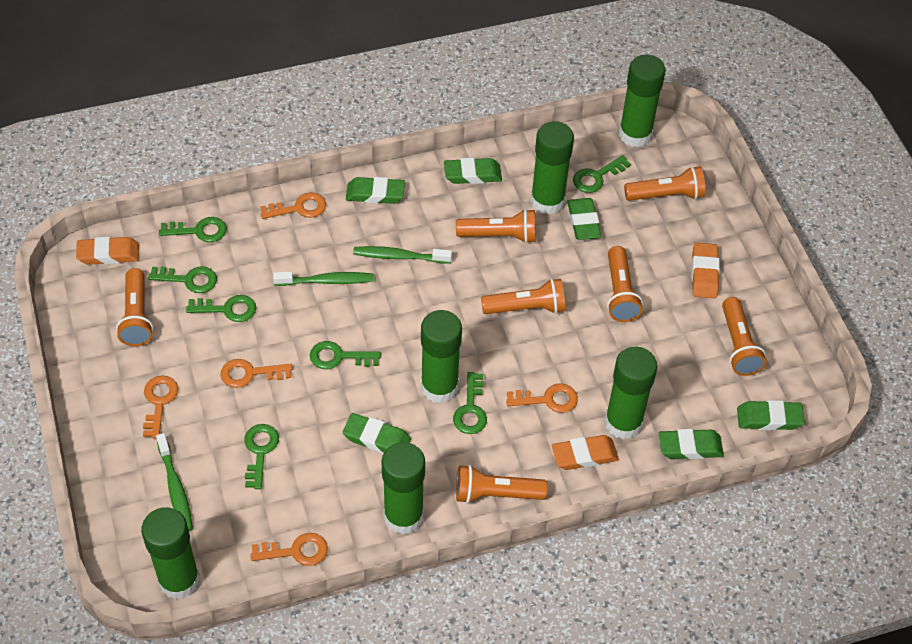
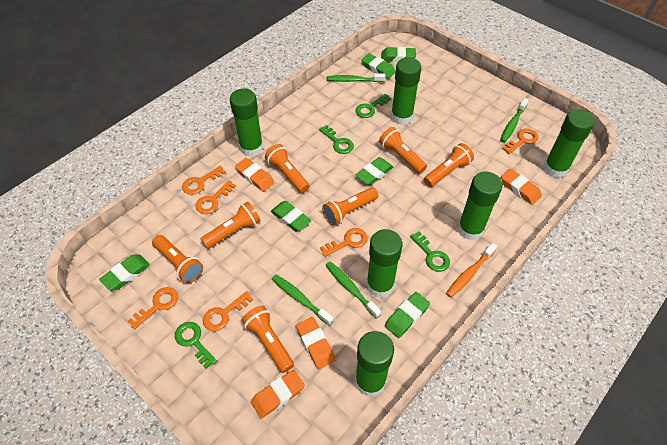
green key: [148,266,217,293] [159,217,227,242] [186,295,256,322] [244,424,279,489] [310,341,381,369] [453,372,487,434] [573,155,631,193] = 7 -> [175,322,217,369] [319,125,354,154] [355,94,391,118] [410,232,450,272] = 4
green toothbrush: [156,433,193,531] [273,271,374,286] [353,246,452,263] = 3 -> [272,275,334,325] [325,262,381,319] [327,73,385,82] [500,98,529,143] = 4
orange eraser: [76,237,139,265] [552,435,619,470] [692,243,720,298] = 3 -> [235,158,275,192] [251,370,305,419] [296,317,335,369] [501,169,542,205] = 4
orange key: [143,375,178,438] [220,359,292,388] [250,533,328,566] [260,192,326,219] [506,383,578,413] = 5 -> [128,287,178,330] [182,166,226,195] [196,180,236,214] [203,291,253,331] [320,228,368,257] [502,128,538,154] = 6
orange toothbrush: none = 0 -> [446,243,497,298] = 1

